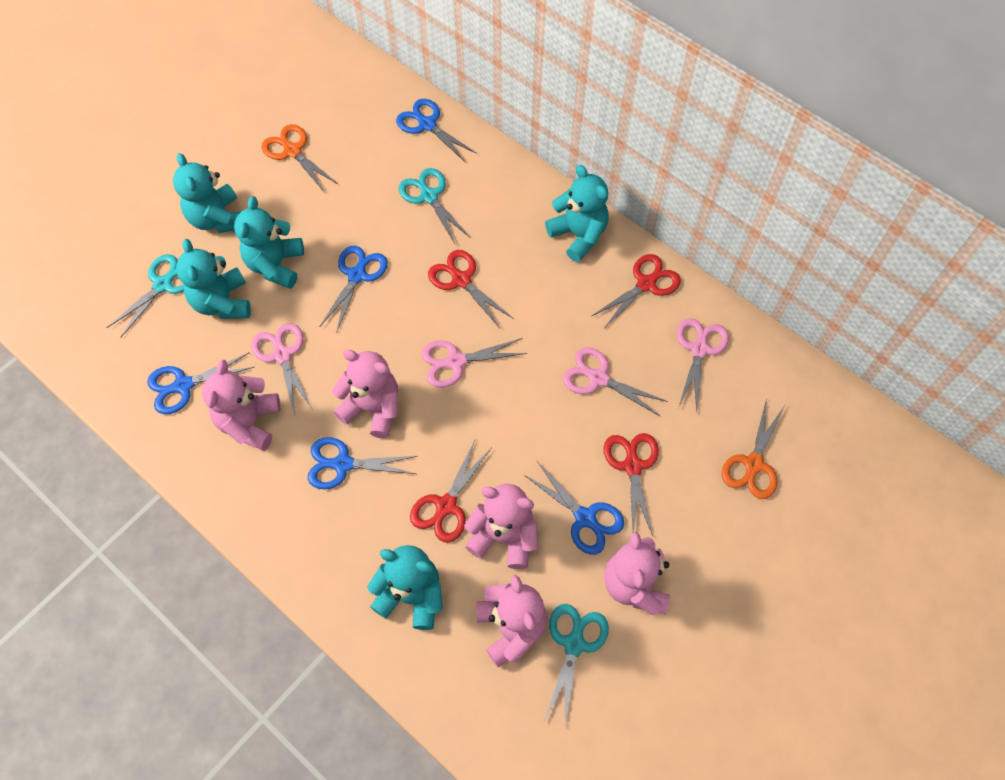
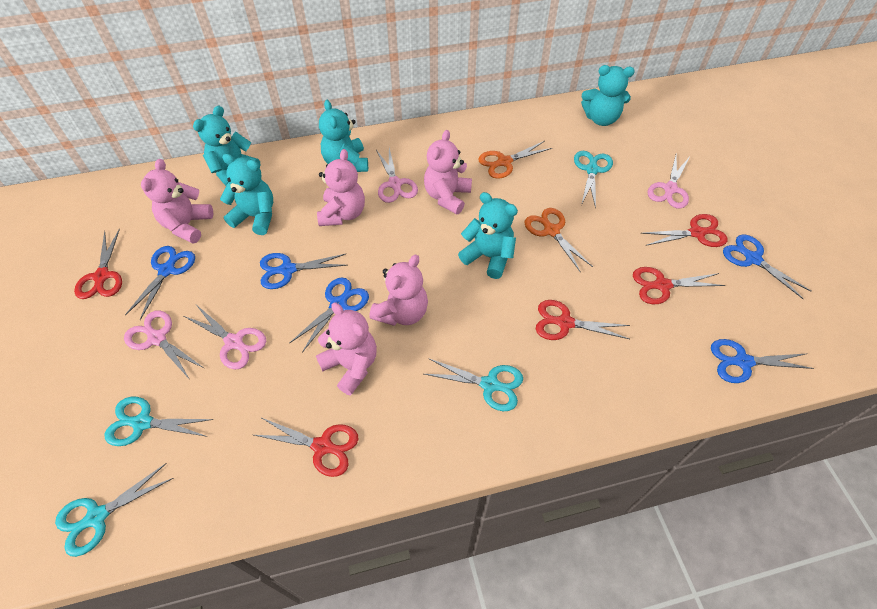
red scissors: [410,440,491,543] [428,250,513,328] [592,254,681,327] [604,433,659,536] = 4 -> [74,229,122,299] [254,418,358,477] [536,300,630,340] [633,267,725,304] [641,214,727,247] = 5
turquoise scissors: [107,254,184,338] [399,168,470,244] [544,604,609,725] = 3 -> [55,463,173,557] [105,397,214,446] [424,358,523,411] [574,151,613,209] = 4

